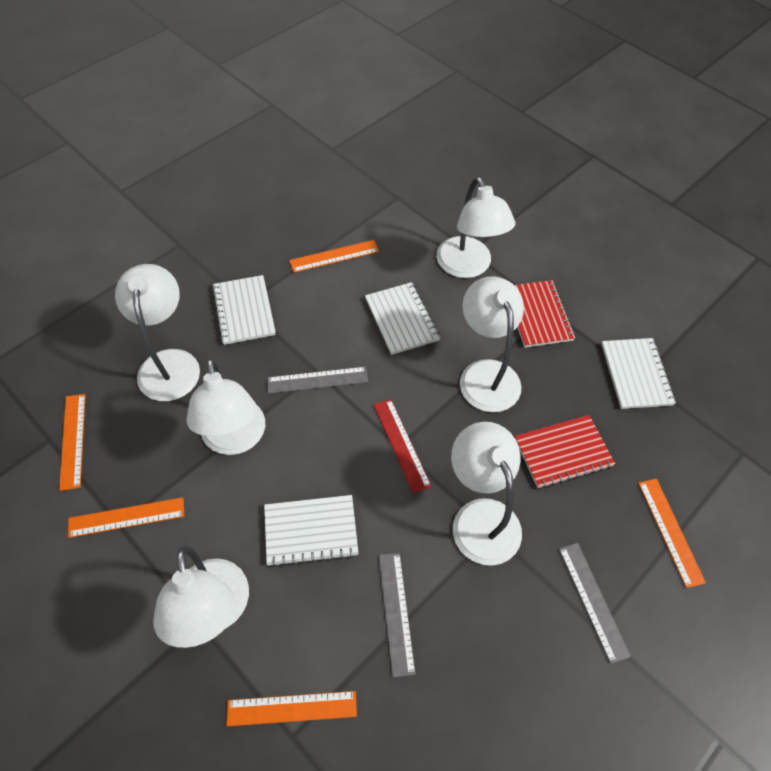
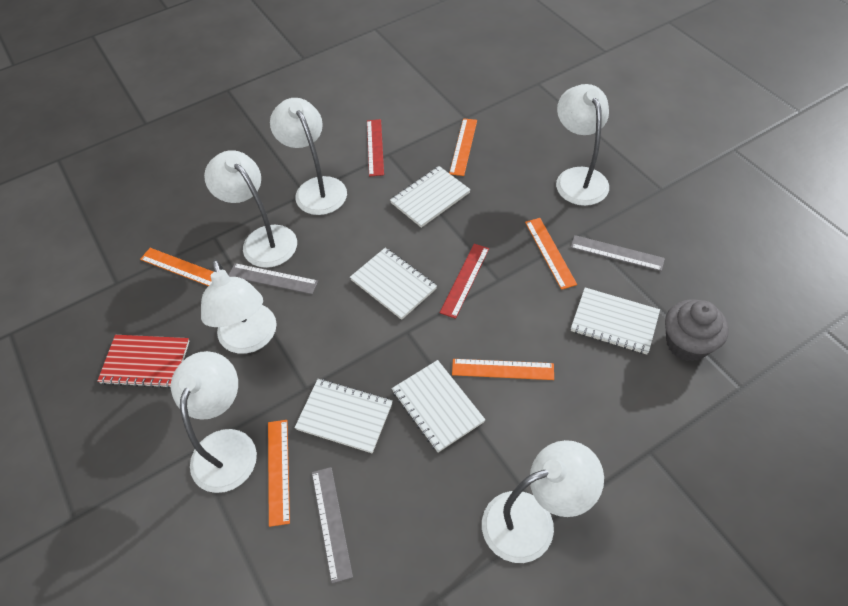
grey cupcake: none = 0 -> [665,299,729,361] = 1
red notebook: [515,280,575,348] [515,415,615,488] = 2 -> [97,335,189,388] = 1
red ruler: [374,399,431,494] = 1 -> [367,119,384,177] [440,244,489,319] = 2
white notebook: [212,275,276,345] [264,495,359,567] [365,282,440,355] [601,338,676,409] = 4 -> [295,379,393,453] [350,248,437,320] [390,166,471,228] [392,360,485,453] [571,287,660,355] = 5

